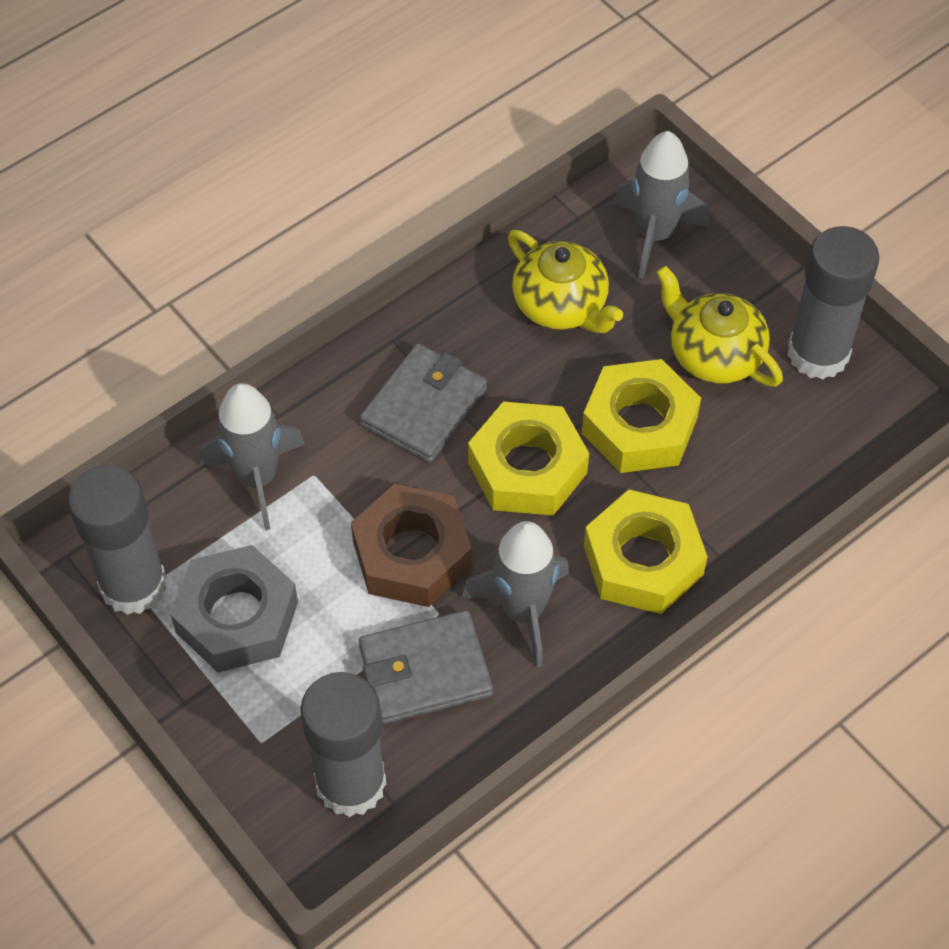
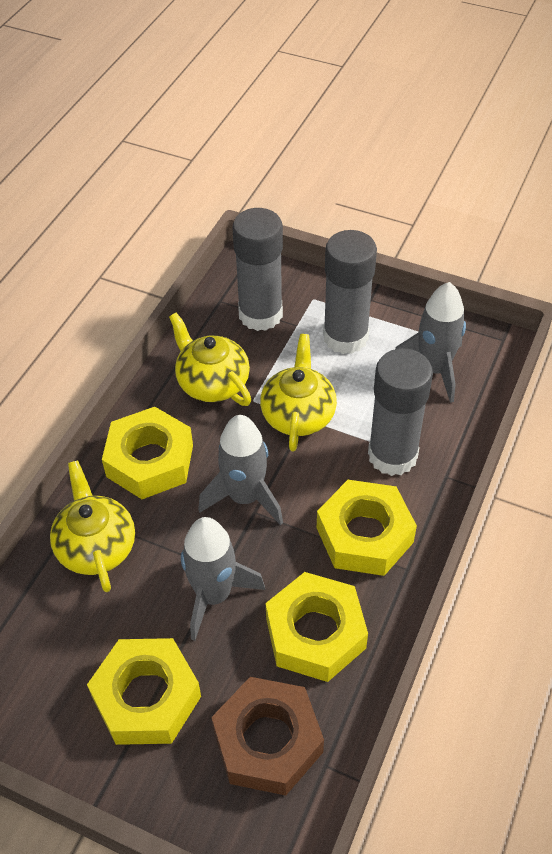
grey nut: [170,545,298,672] = 1 -> none = 0
grey wallet: [359,610,493,724] [360,344,487,463] = 2 -> none = 0
yellow nut: [468,402,589,516] [582,359,701,473] [584,490,708,614] = 3 -> [87,638,201,745] [102,407,193,499] [266,572,368,682] [317,480,417,576] = 4
yellow teapot: [508,230,623,333] [656,266,783,387] = 2 -> [50,460,135,592] [169,313,251,406] [260,334,337,451] = 3

